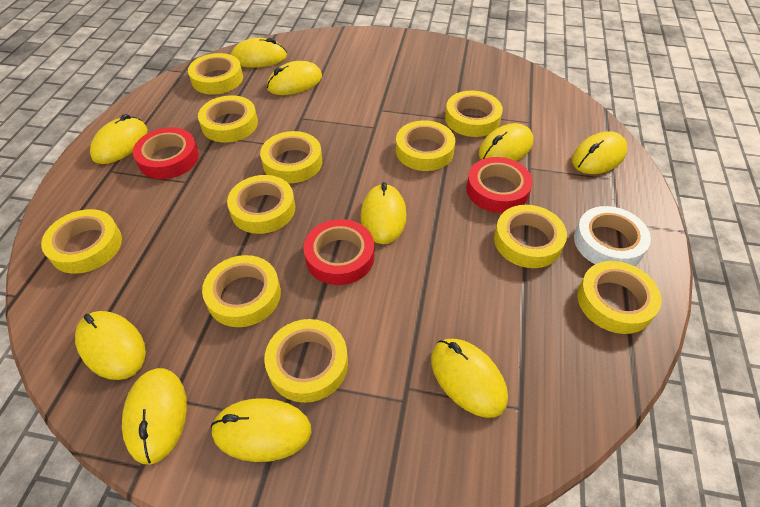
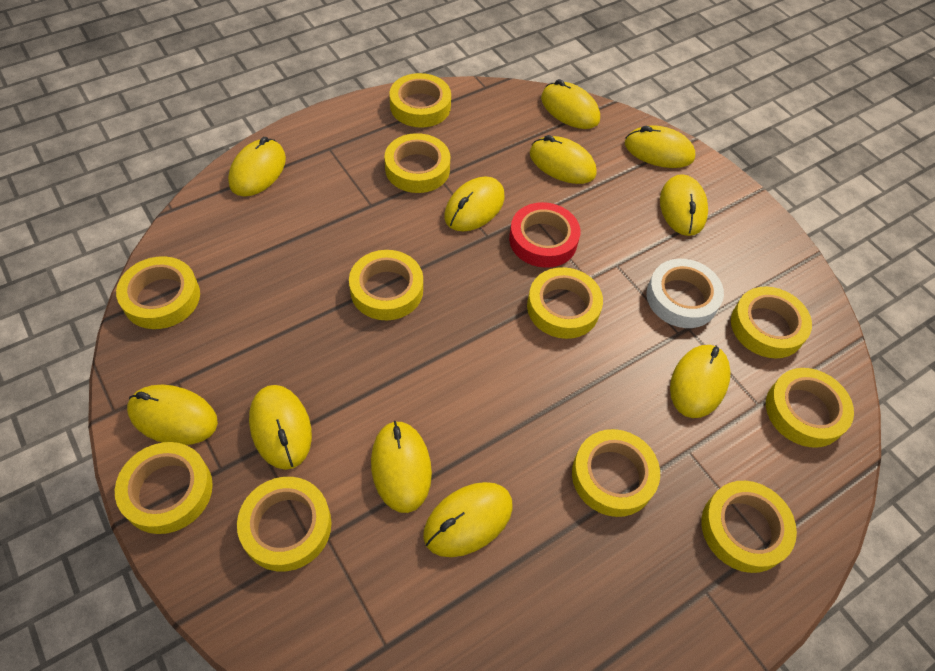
red tape: [133,127,199,179] [303,219,374,285] [466,157,533,213] = 3 -> [509,202,580,268] = 1
yellow mouse: [75,311,146,380] [90,114,147,164] [122,368,187,464] [211,398,312,462] [231,38,287,68] [267,61,322,95] [361,182,407,244] [431,339,508,418] [479,123,533,161] [572,131,627,174] = 10 -> [127,385,218,445] [228,137,286,197] [249,385,312,470] [371,421,432,513] [423,482,513,557] [444,176,505,232] [530,135,597,184] [541,79,600,129] [625,125,695,168] [660,174,708,236] [670,345,731,418] = 11

